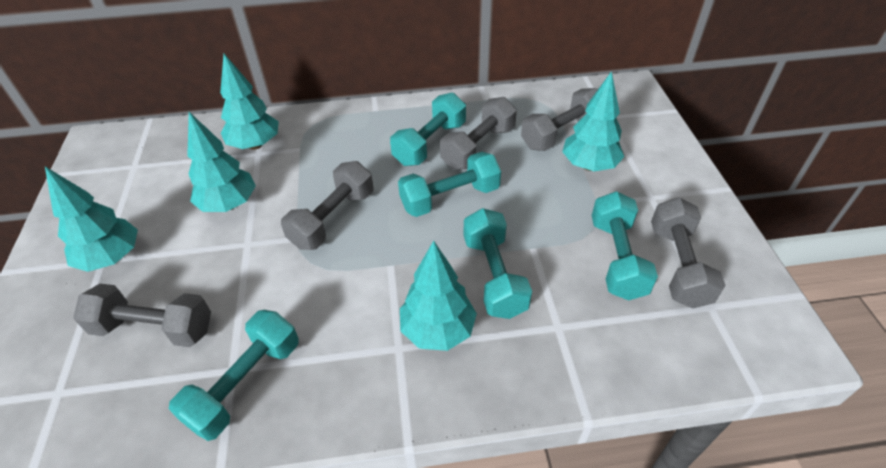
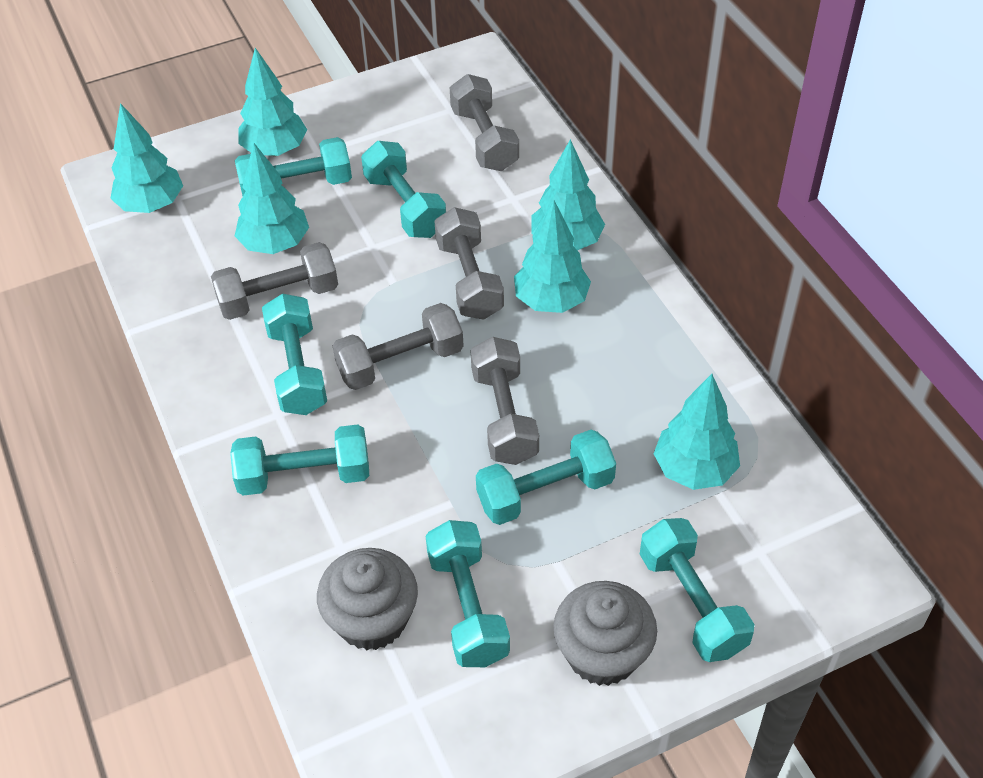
grey cupcake: none = 0 -> [317,548,418,650] [553,581,657,686] = 2
turquoise dumbbell: [169,310,299,441] [390,93,466,166] [398,152,501,217] [464,208,532,319] [592,191,658,300] = 5 -> [230,424,369,496] [235,137,352,196] [262,293,327,415] [361,141,446,238] [426,520,510,667] [476,430,616,525] [640,518,754,662] = 7
turquoise tree: [45,167,138,272] [187,112,256,212] [220,54,279,150] [400,241,477,351] [562,71,624,171] = 5 -> [110,103,183,213] [235,143,309,254] [238,48,307,156] [514,200,591,313] [532,139,605,250] [654,374,740,490] = 6

